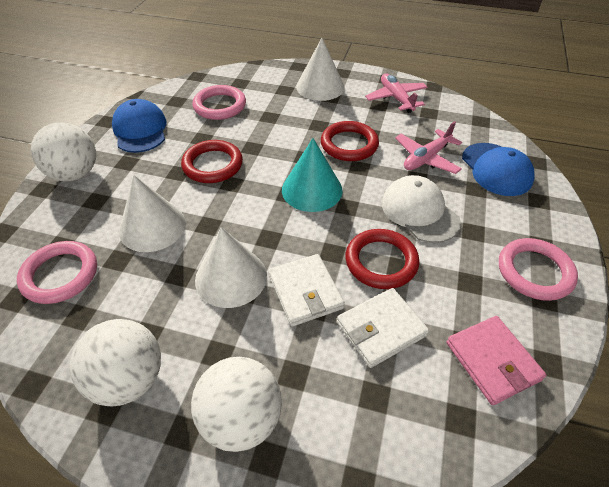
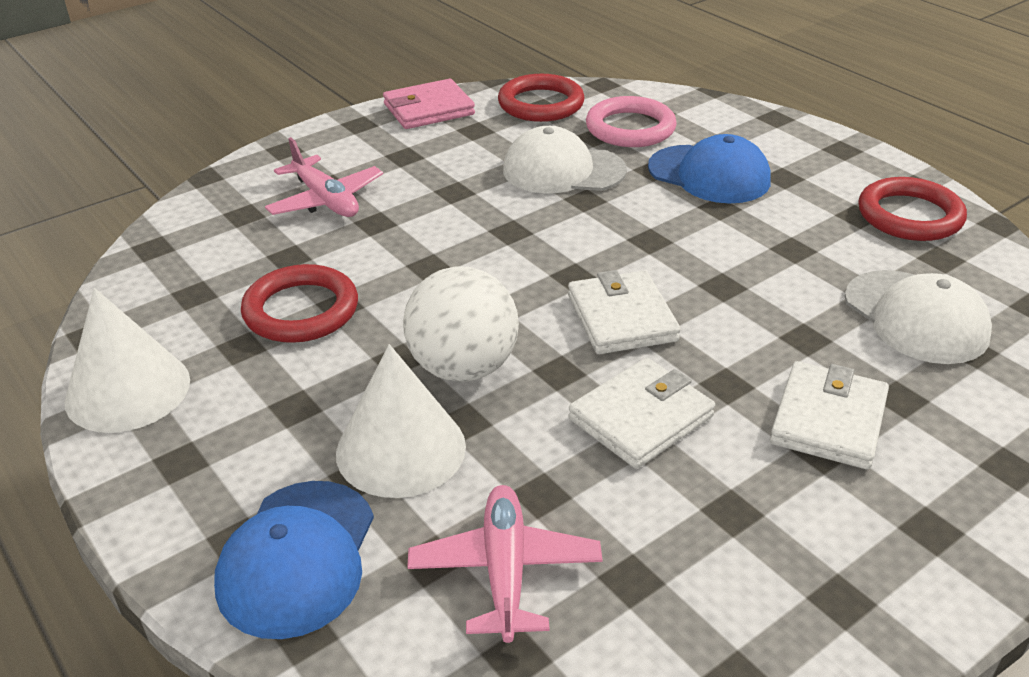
pink ring: [17,241,97,304] [192,85,246,120] [499,238,578,301] = 3 -> [586,96,677,147] = 1
turquoise cone: [282,138,343,212] = 1 -> none = 0
white ball: [31,122,96,181] [70,319,161,406] [191,357,282,452] = 3 -> [403,266,519,382] = 1
white cap: [382,175,461,243] = 1 -> [503,126,627,193] [845,270,992,364] = 2
white cone: [119,175,186,252] [195,227,267,308] [296,38,345,101] = 3 -> [65,288,190,433] [336,344,466,498] = 2
white wallet: [268,254,345,326] [337,288,429,368] = 2 -> [568,270,681,354] [568,358,715,469] [770,361,889,469] = 3

